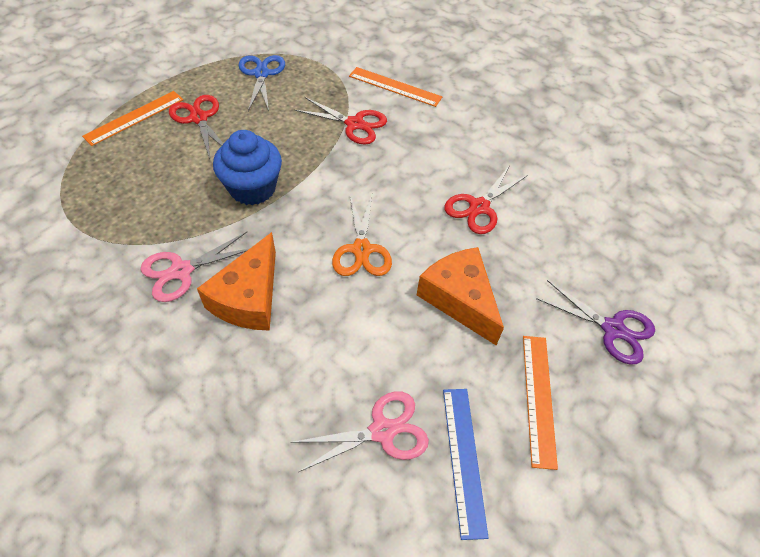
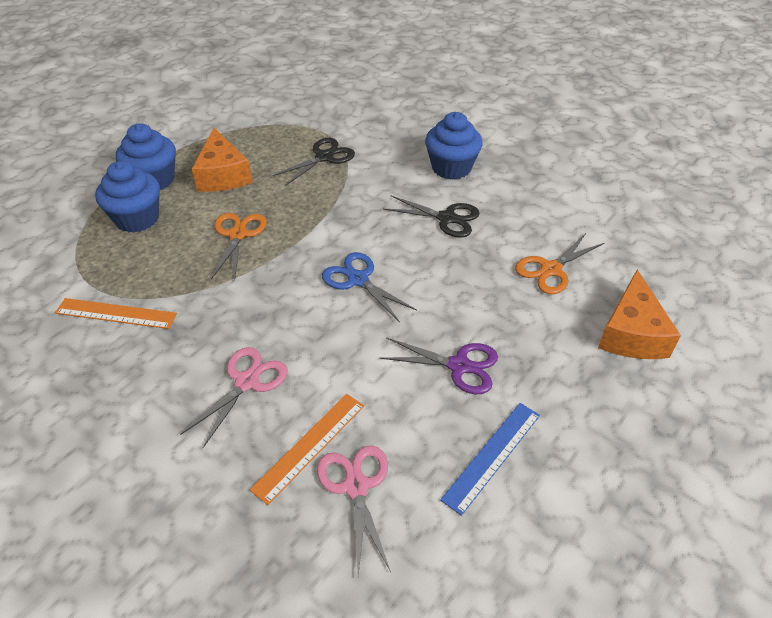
black scissors: none = 0 -> [272,138,355,186] [383,195,480,237] = 2
blue cupcake: [213,130,282,205] = 1 -> [95,161,160,233] [116,123,176,190] [425,112,483,180] = 3
orange ruler: [82,91,184,146] [349,67,442,107] [523,336,558,470] = 3 -> [55,298,177,329] [250,394,364,505] = 2
orange scissors: [332,195,392,276] = 1 -> [211,213,267,280] [515,233,604,294] = 2
red scissors: [169,95,223,159] [295,97,387,145] [444,165,528,234] = 3 -> none = 0

